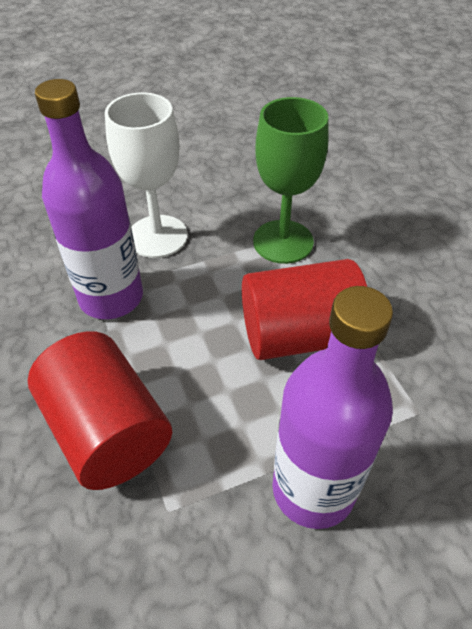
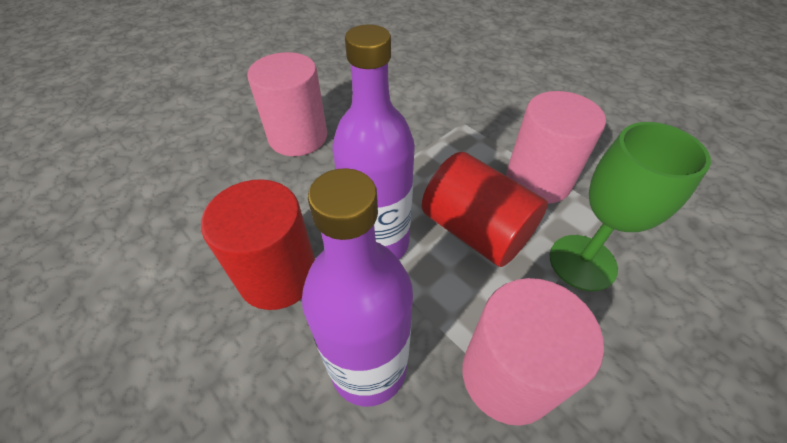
pink cylinder: none = 0 -> [247,52,327,156] [462,278,604,426] [506,91,606,204] = 3
white goblet: [105,93,188,258] = 1 -> none = 0

